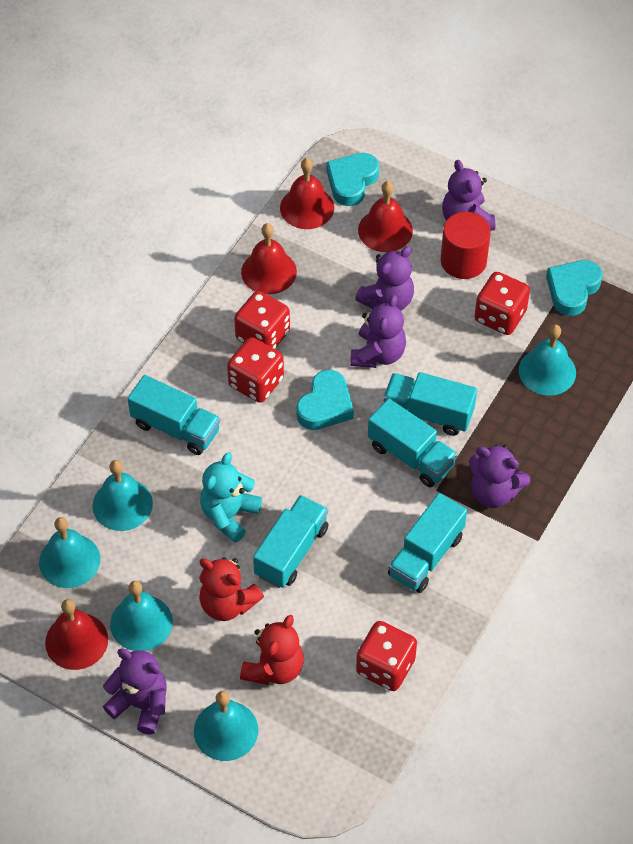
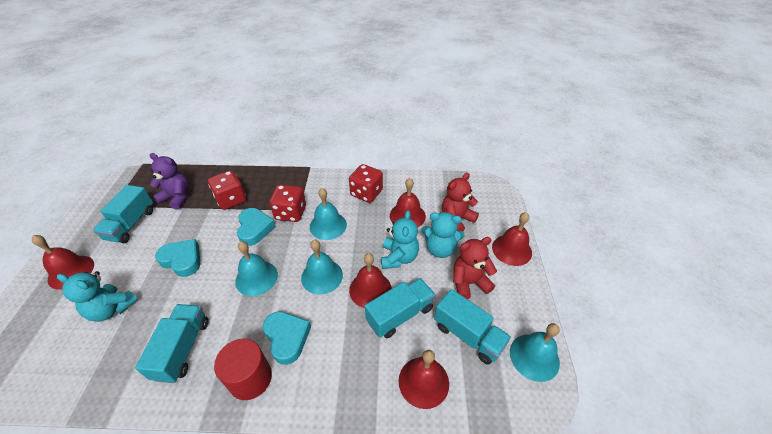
purple teddy bear: [103,649,167,735] [350,295,406,368] [355,246,414,311] [442,160,495,230] [469,444,530,508] = 5 -> [150,153,189,210] = 1
red bell: [45,599,108,670] [241,223,297,294] [280,158,334,229] [358,181,413,252] = 4 -> [32,235,94,290] [349,253,392,308] [390,178,426,227] [399,350,449,409] [492,212,532,266] = 5
red dice: [227,337,284,403] [234,291,290,349] [356,621,417,691] [474,272,530,335] = 4 -> [208,170,246,210] [269,185,306,222] [349,164,383,203] = 3
turquoise bell: [39,517,100,588] [93,460,153,531] [110,581,173,651] [194,691,258,761] [519,324,576,396] = 5 -> [235,241,278,296] [301,240,343,294] [310,188,347,240] [510,323,560,382] = 4
turquoise teddy bear: [200,453,262,543] = 1 -> [57,271,138,322] [381,210,419,269] [421,212,465,258] = 3
turquoise truck: [127,375,220,455] [253,495,329,588] [368,398,457,487] [383,372,477,436] [388,493,467,593] = 5 -> [93,185,153,243] [135,304,209,383] [365,278,435,338] [434,289,511,365] = 4

